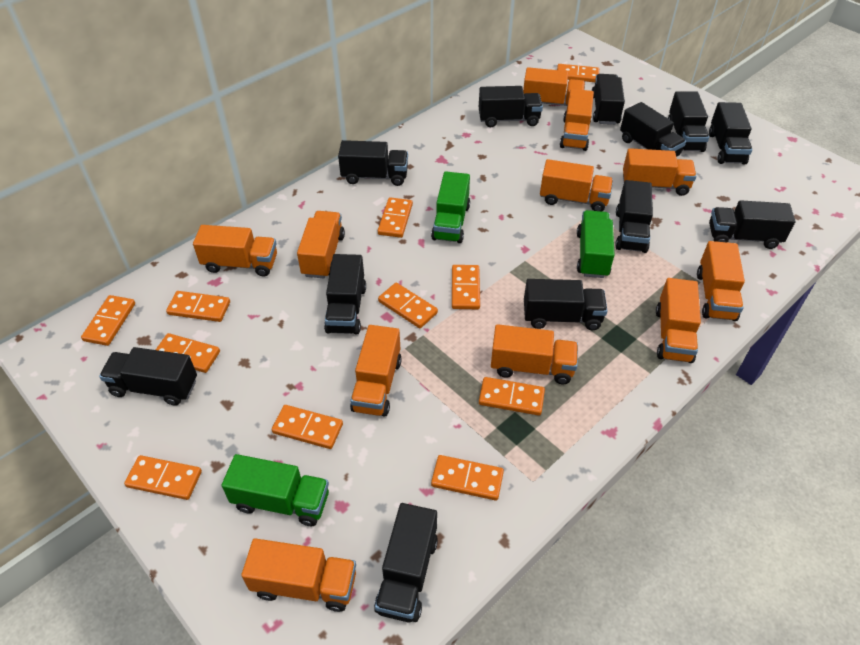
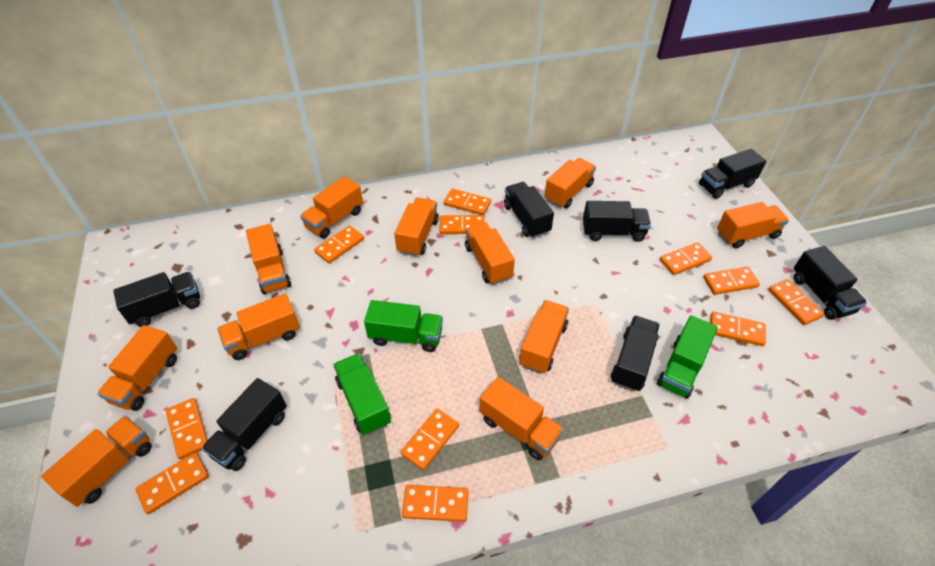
black truck: [99,347,197,406] [324,254,366,334] [338,140,408,186] [374,503,438,622] [479,86,543,127] [524,279,608,330] [591,74,625,125] [615,180,653,253] [620,102,686,157] [668,92,709,152] [709,102,752,165] [709,200,796,249] = 12 -> [113,272,200,327] [201,378,287,471] [504,182,554,238] [583,201,651,242] [611,316,660,392] [699,149,766,199] [794,246,867,320] = 7

